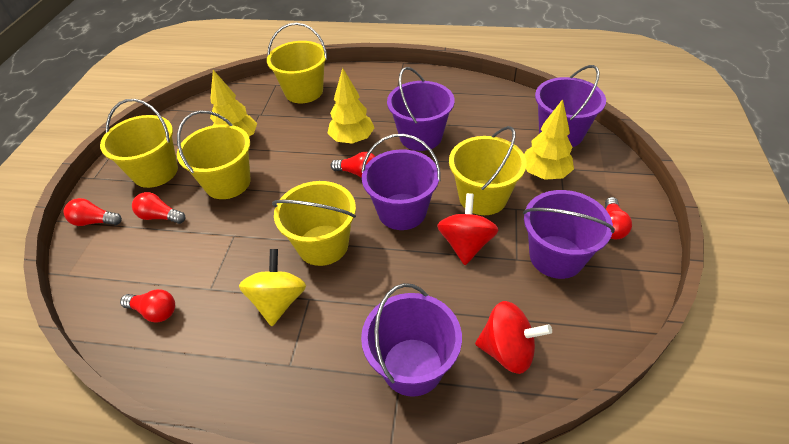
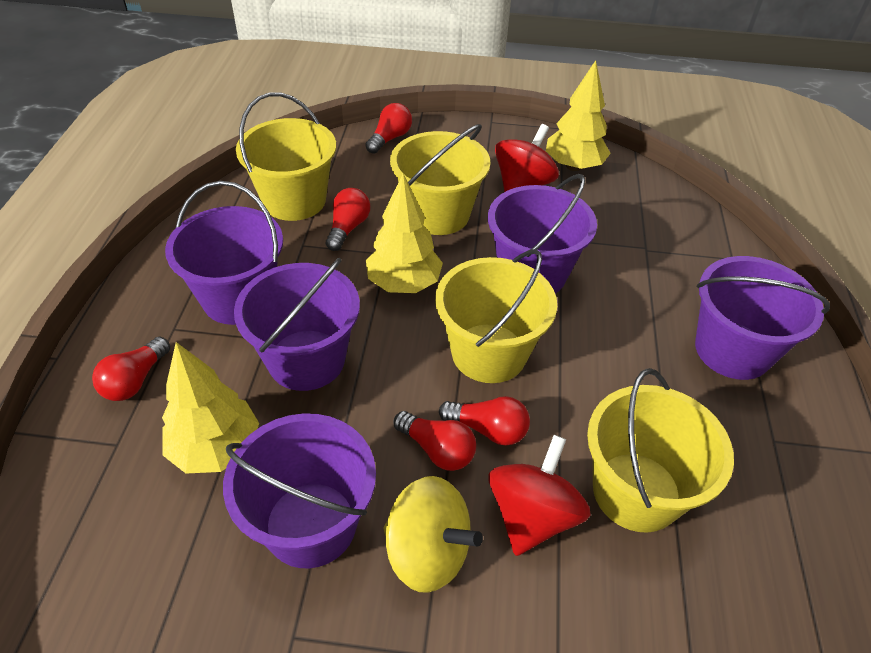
yellow bucket: [100,99,178,188] [177,110,251,199] [267,23,327,103] [272,181,356,266] [449,126,527,215] = 5 -> [236,92,336,221] [390,124,491,235] [435,249,557,383] [587,368,734,533] = 4

